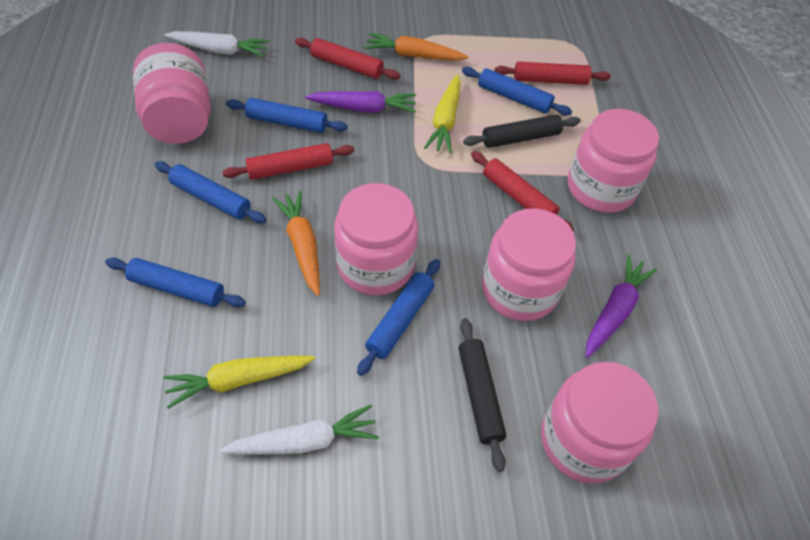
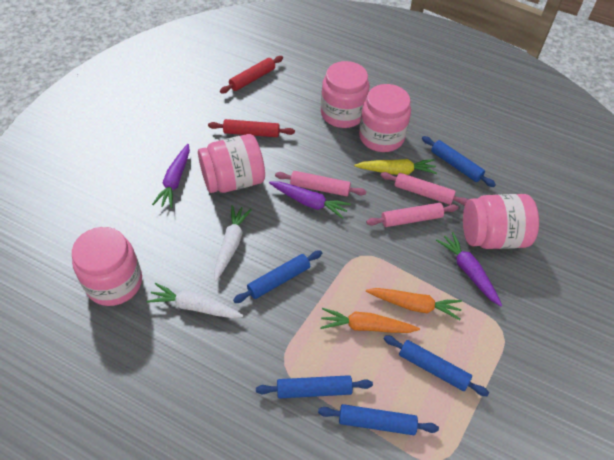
black rolling pin: [459,318,506,472] [463,115,580,148] = 2 -> none = 0
pink rolling pin: none = 0 -> [275,171,366,196] [366,203,458,227] [380,172,468,205] = 3
purple carrot: [305,91,416,113] [586,255,657,358] = 2 -> [152,144,190,208] [269,181,351,219] [436,232,502,306] = 3
red rolling pin: [223,143,354,180] [295,38,400,80] [471,151,574,231] [494,62,611,85] = 4 -> [208,119,295,137] [220,56,283,94] = 2
yellow carrot: [163,355,315,409] [424,75,461,153] = 2 -> [354,159,437,175] = 1

